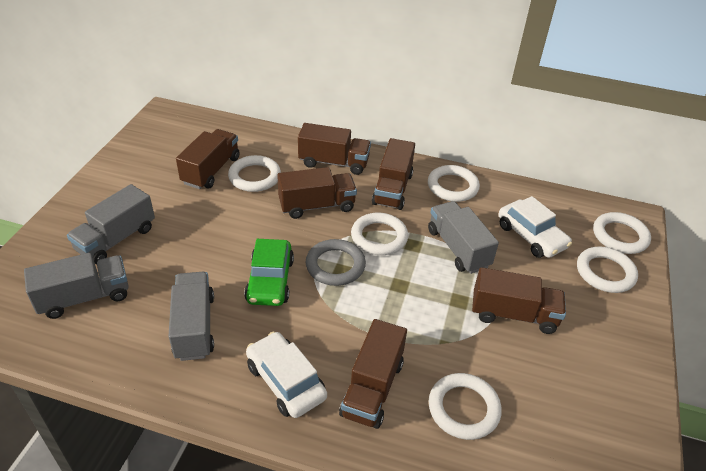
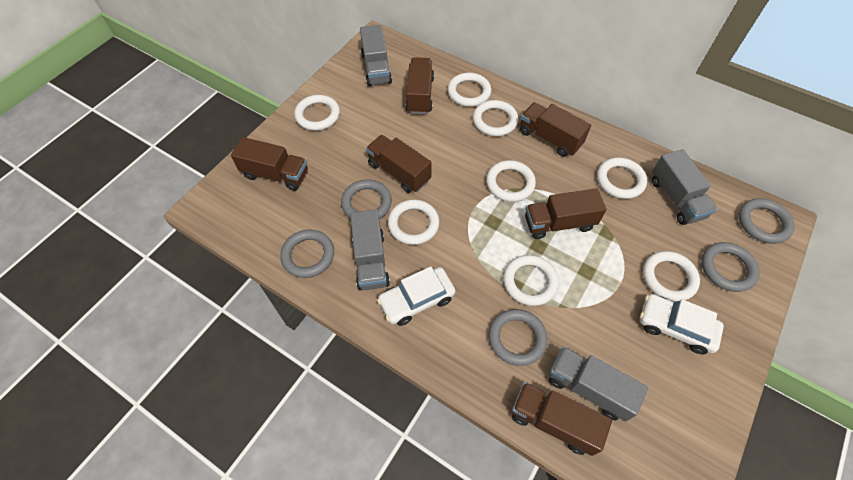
green car: [244,239,294,306] = 1 -> none = 0
grey ring: [306,239,366,286] = 1 -> [280,230,334,278] [341,179,392,219] [488,309,547,366] [701,242,760,292] [739,198,795,244] = 5
white ring: [228,155,281,192] [351,213,408,255] [428,165,480,202] [428,373,502,440] [577,247,638,293] [593,212,651,254] = 6 -> [294,95,340,131] [388,199,439,245] [447,73,491,107] [473,100,518,136] [486,160,536,202] [503,255,559,306] [597,157,647,199] [643,251,700,302] = 8

